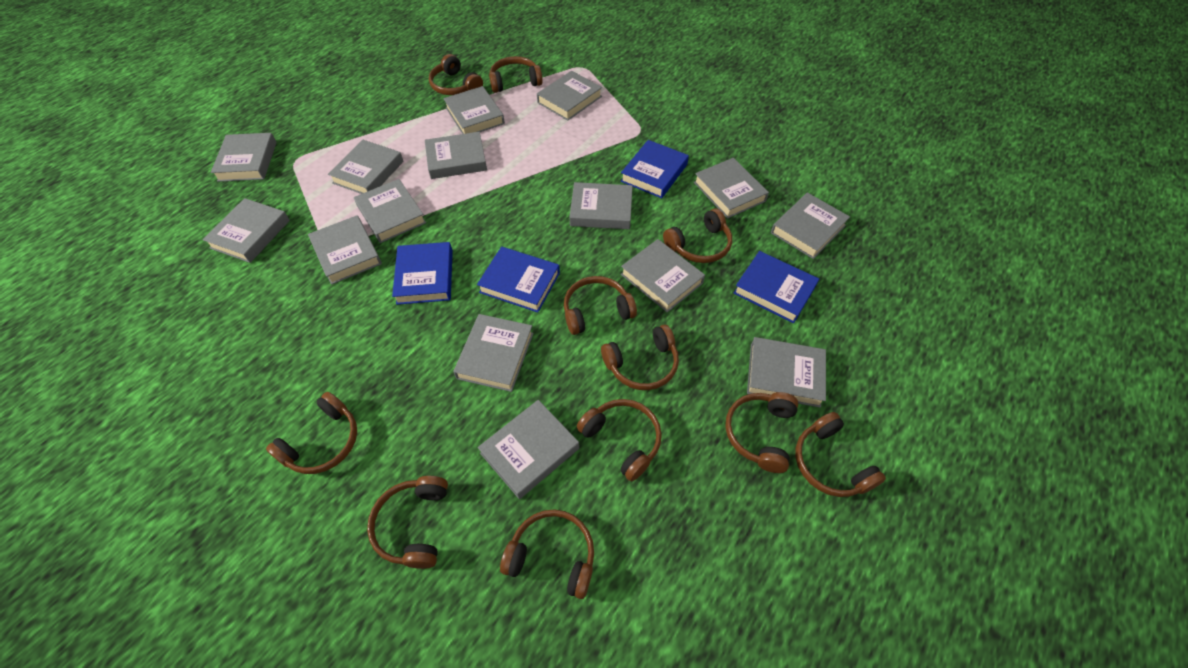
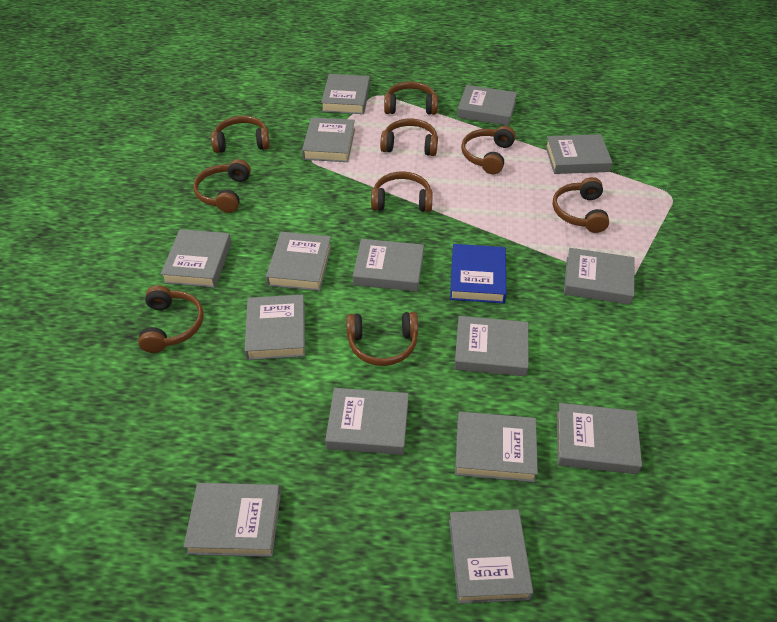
blue book: [392,242,453,305] [477,246,560,313] [621,140,689,198] [734,251,819,323] = 4 -> [450,244,506,303] = 1
brown headphones: [266,392,357,474] [367,476,448,569] [429,54,483,95] [489,56,543,93] [500,509,594,599] [564,276,637,335] [577,399,662,481] [601,325,679,390] [663,208,732,263] [725,392,798,473] [795,412,886,497] = 11 -> [138,285,204,353] [193,159,251,213] [211,116,270,153] [347,312,418,366] [371,171,433,212] [380,119,438,156] [384,81,438,115] [461,126,516,174] [553,177,609,233] = 9

